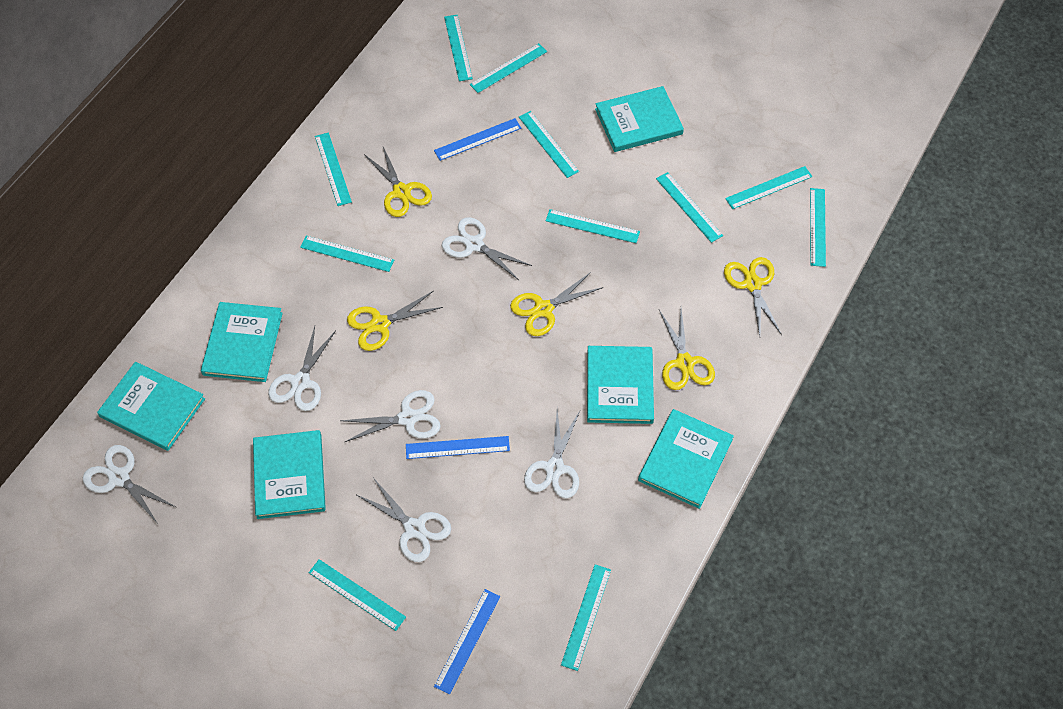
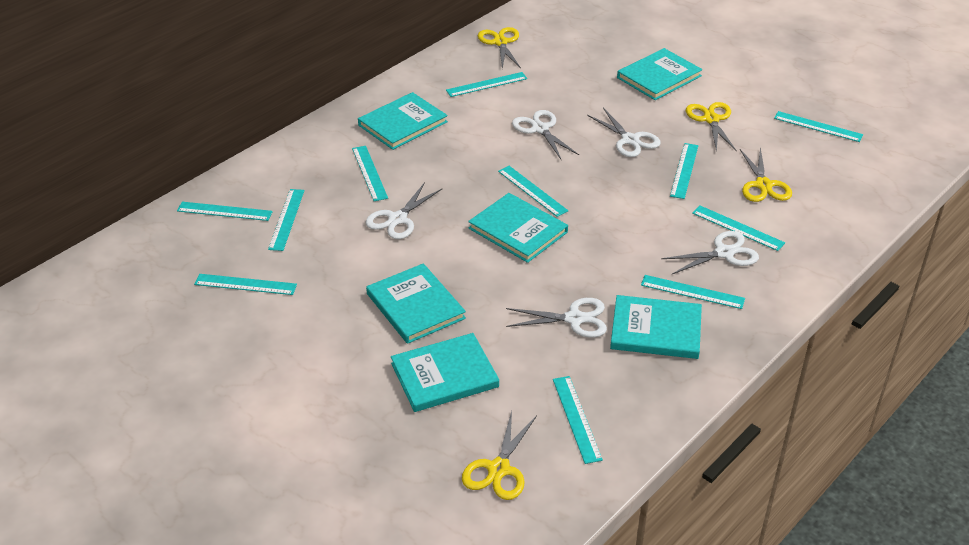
blue ruler: [406,436,510,459] [434,118,521,161] [434,589,500,695] = 3 -> none = 0
white scissors: [83,445,176,524] [268,326,336,411] [340,390,441,442] [357,479,451,562] [442,217,532,280] [524,409,580,498] = 6 -> [366,182,442,239] [506,298,607,338] [512,110,579,159] [587,108,661,157] [661,231,759,274] = 5
yellow scissors: [347,291,443,351] [364,147,432,217] [510,272,603,336] [659,309,715,390] [724,257,782,336] = 5 -> [462,411,537,500] [478,27,521,69] [686,102,737,152] [740,147,792,202] = 4

